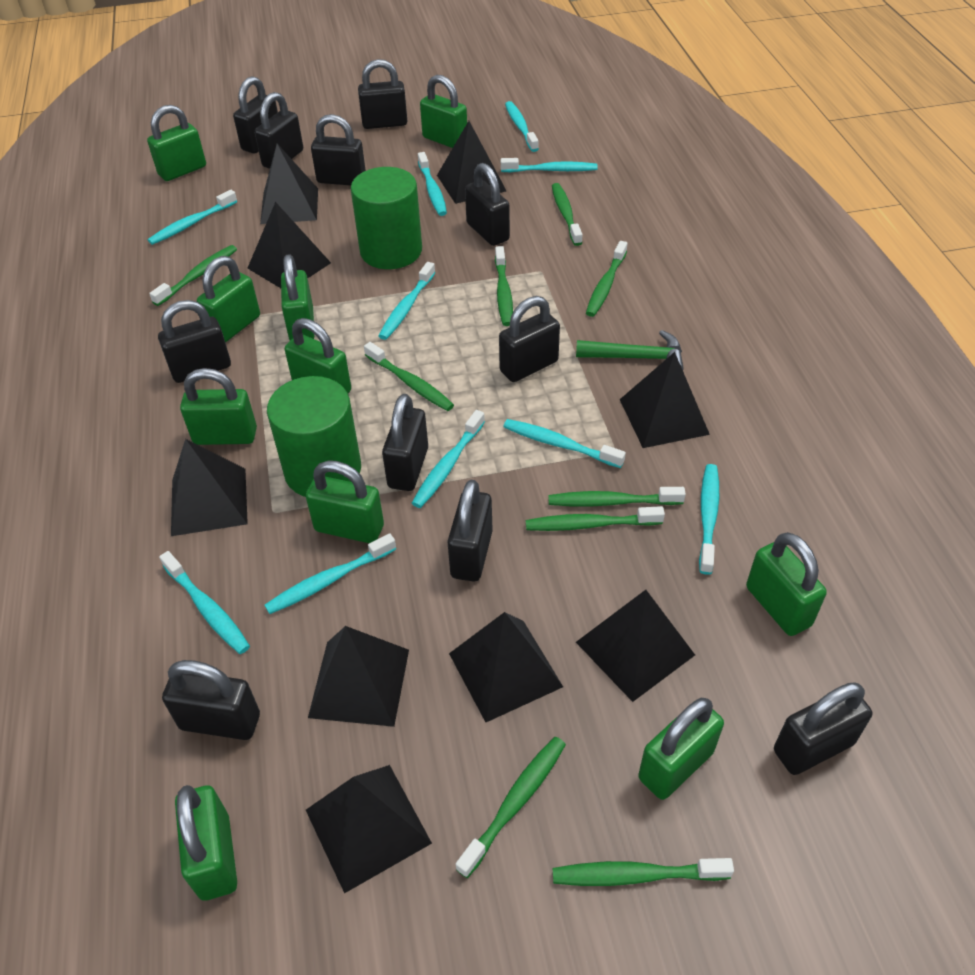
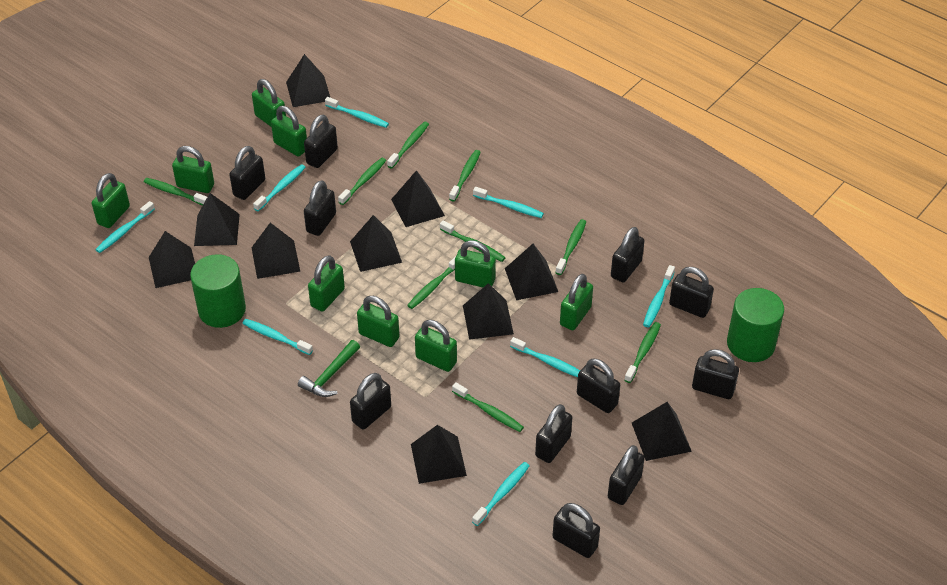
black pyramid: [171,439,248,536] [247,202,331,288] [260,144,318,224] [306,765,432,893] [308,626,409,727] [437,121,506,204] [449,612,563,722] [576,590,695,702] [620,352,710,448] = 9 -> [149,231,195,288] [194,193,240,246] [252,223,300,279] [286,54,330,107] [350,215,402,272] [391,170,445,227] [411,425,467,484] [463,283,514,340] [505,244,558,300] [632,402,692,461] = 10
green padlock: [147,105,206,181] [175,785,237,901] [180,368,257,445] [197,256,260,342] [281,254,315,341] [285,318,351,393] [306,460,384,543] [420,75,467,148] [638,698,724,800] [746,532,827,636] = 10 -> [92,173,130,228] [172,146,214,193] [252,79,286,127] [271,106,307,157] [308,255,345,312] [357,296,400,347] [415,320,457,372] [455,240,496,287] [560,274,593,330] = 9
turquoise toothbrush: [148,190,237,245] [159,551,250,654] [265,533,396,614] [379,262,436,340] [412,410,485,508] [418,152,447,216] [501,158,598,172] [503,419,626,468] [505,101,539,152] [699,464,719,575] = 10 -> [95,201,155,253] [242,319,313,355] [253,164,306,211] [325,97,389,128] [472,462,529,526] [473,187,544,218] [510,337,580,377] [643,265,675,327] = 8

